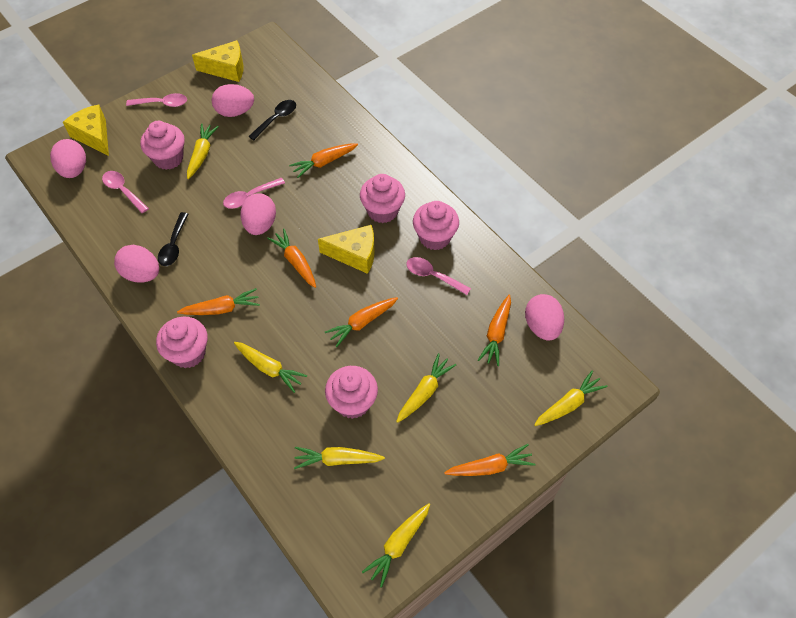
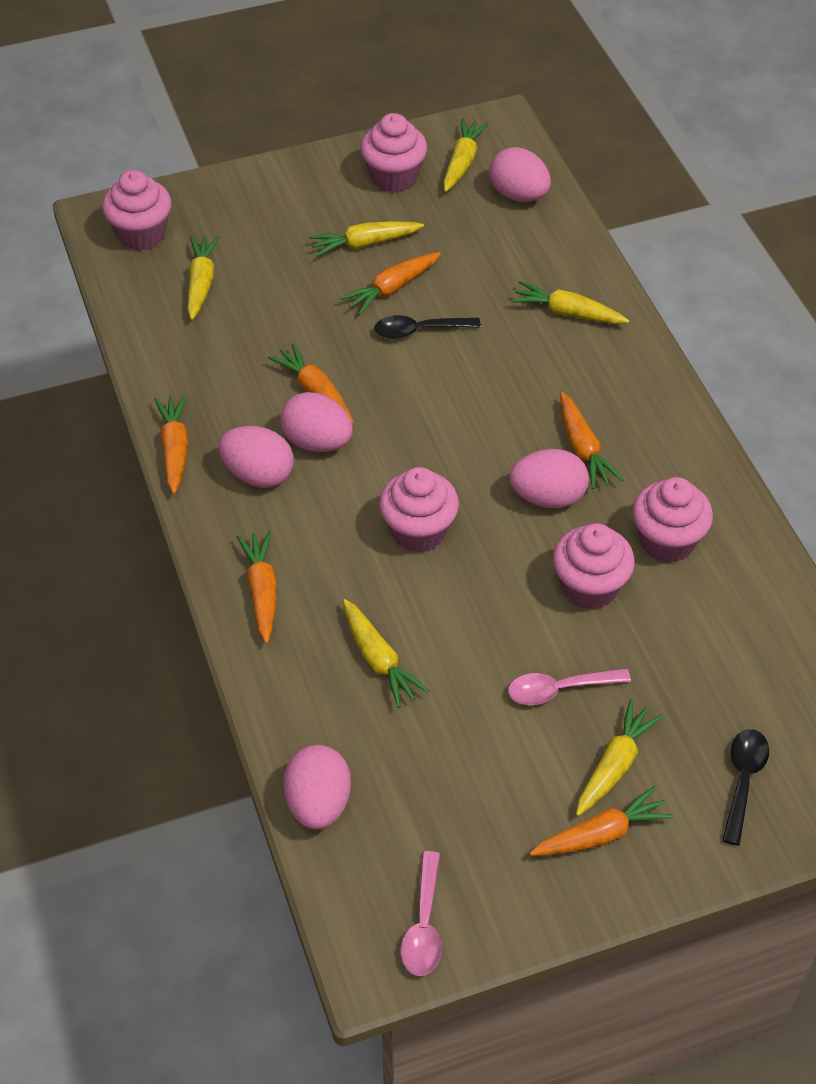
pink spoon: [102,171,149,213] [126,93,187,107] [223,178,285,209] [406,257,471,295] = 4 -> [401,851,442,976] [508,668,631,705] = 2
yellow cheese: [63,105,109,156] [192,40,244,82] [318,225,375,274] = 3 -> none = 0

